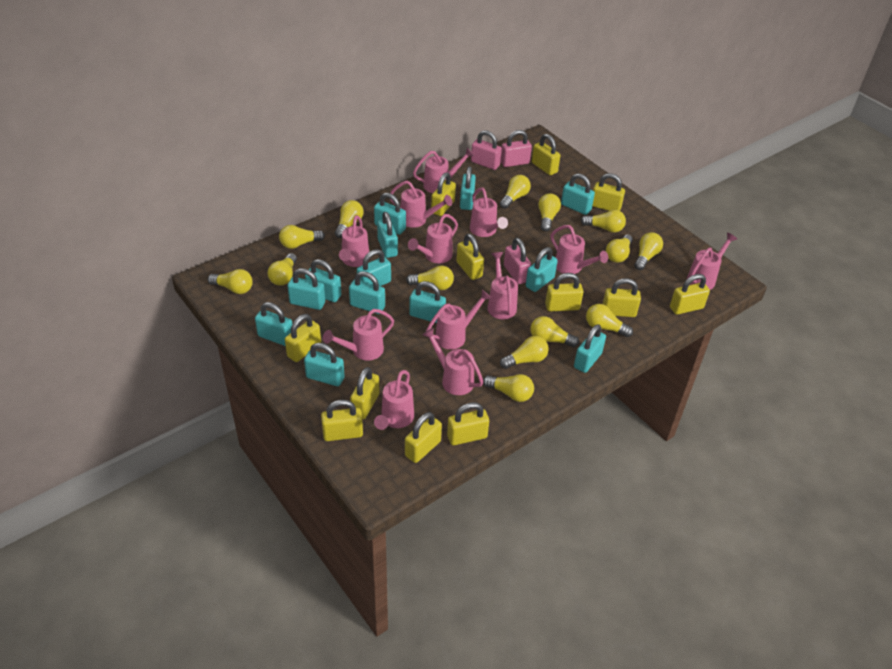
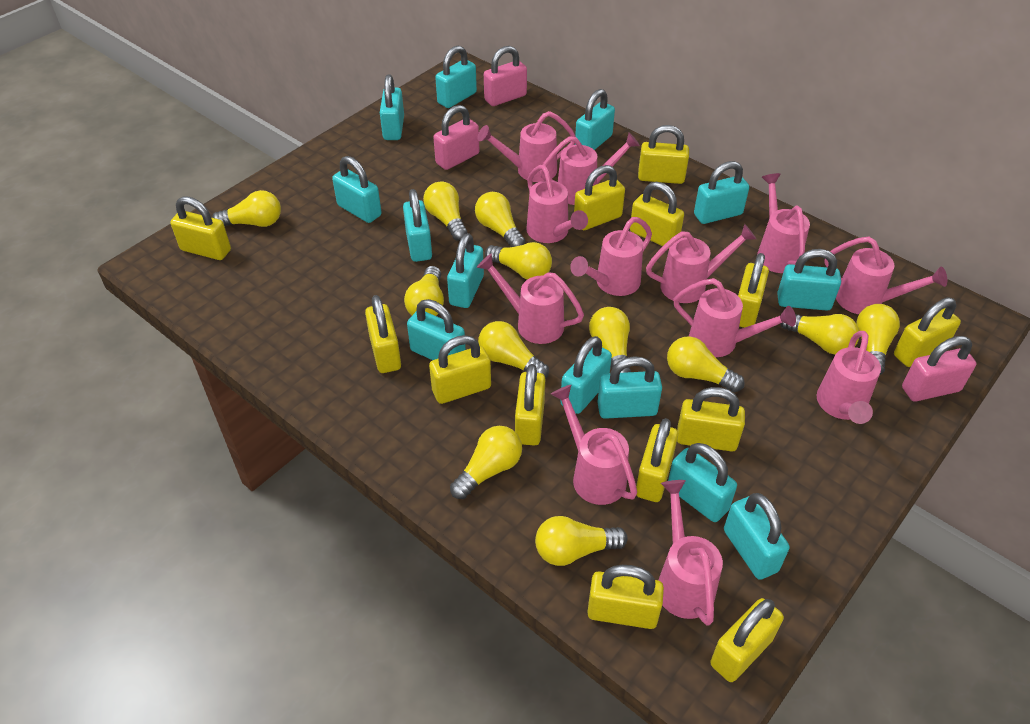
yellow light bulb: [208,269,253,294] [268,253,297,286] [279,225,325,249] [335,200,364,238] [406,266,454,290] [483,374,534,402] [500,175,531,209] [500,336,549,369] [530,316,579,347] [538,193,561,231] [581,210,626,233] [586,304,633,337] [606,234,633,263] [634,232,663,270] = 14 -> [212,190,281,227] [404,266,444,316] [423,181,468,241] [450,426,522,499] [475,192,525,247] [478,321,549,378] [485,242,552,280] [535,516,628,566] [589,307,631,373] [667,336,745,392] [780,314,859,355] [856,304,900,375] = 12
yellow padlock: [285,314,321,362] [321,400,363,441] [350,367,380,419] [405,412,442,463] [431,172,456,216] [447,402,489,445] [456,234,484,280] [532,134,560,175] [545,273,583,311] [592,173,625,211] [603,278,641,317] [670,274,710,315] = 12 -> [170,196,231,260] [365,295,401,373] [429,335,491,404] [515,364,545,446] [574,165,625,230] [587,565,664,629] [630,182,684,249] [636,418,678,502] [638,125,689,184] [677,387,745,452] [710,598,784,682] [738,253,769,328] [894,298,961,367] = 13

